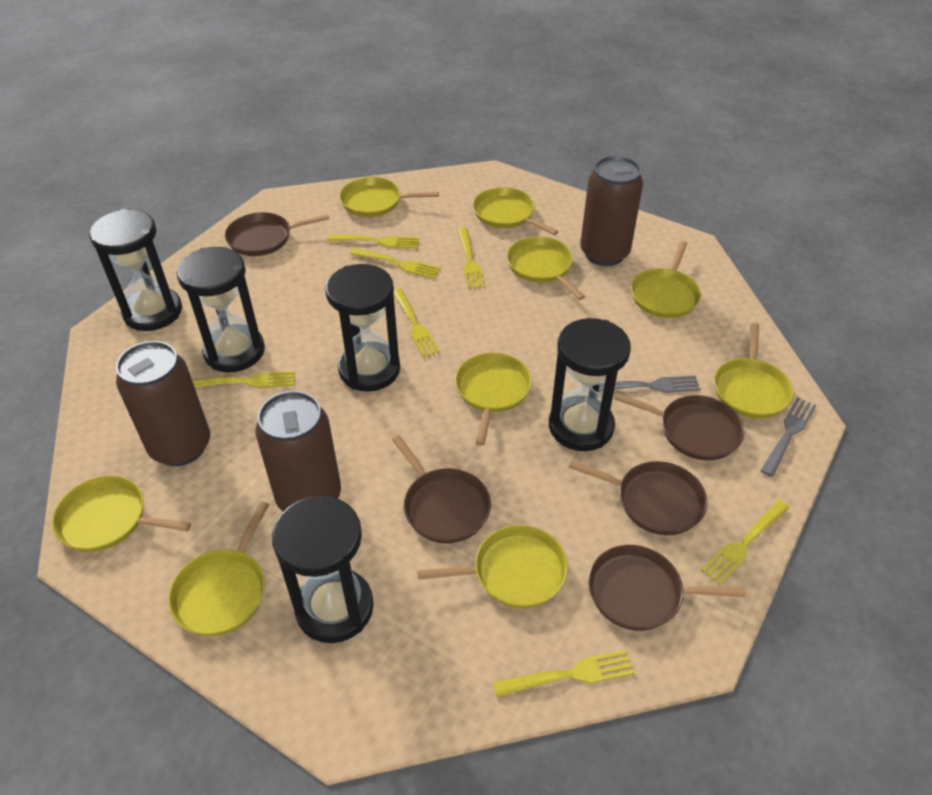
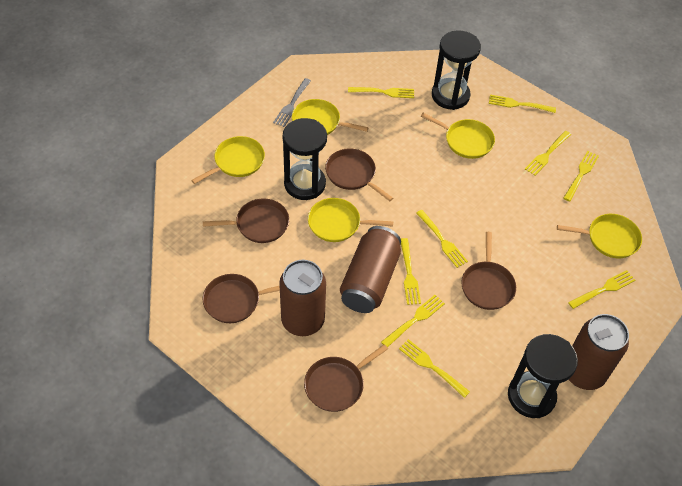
black hourglass: [89,209,182,331] [176,247,265,372] [272,496,374,643] [325,264,400,392] [549,318,631,451] = 5 -> [283,118,327,200] [432,30,481,110] [508,334,578,418] = 3
grey fork: [598,375,701,393] [761,397,817,477] = 2 -> [273,78,311,127] = 1
yellow fork: [192,371,295,388] [328,235,420,249] [350,248,441,279] [394,288,440,357] [458,227,485,289] [493,650,635,697] [701,499,790,585] = 7 -> [348,87,414,98] [381,295,445,347] [399,339,470,398] [401,238,421,305] [416,210,468,268] [489,95,556,113] [525,131,571,176] [564,151,599,201] [568,270,636,309] = 9
yellow pan: [52,476,191,552] [168,502,269,636] [339,177,439,217] [417,525,568,608] [455,353,532,446] [473,187,559,235] [507,236,585,300] [631,241,701,318] [714,323,794,419] = 9 -> [191,136,265,184] [292,99,369,135] [308,198,393,242] [421,113,495,159] [557,214,642,258] = 5

